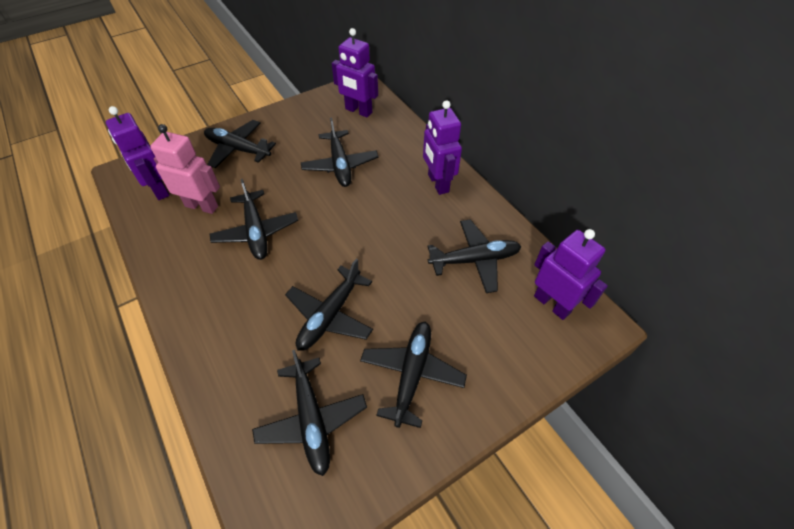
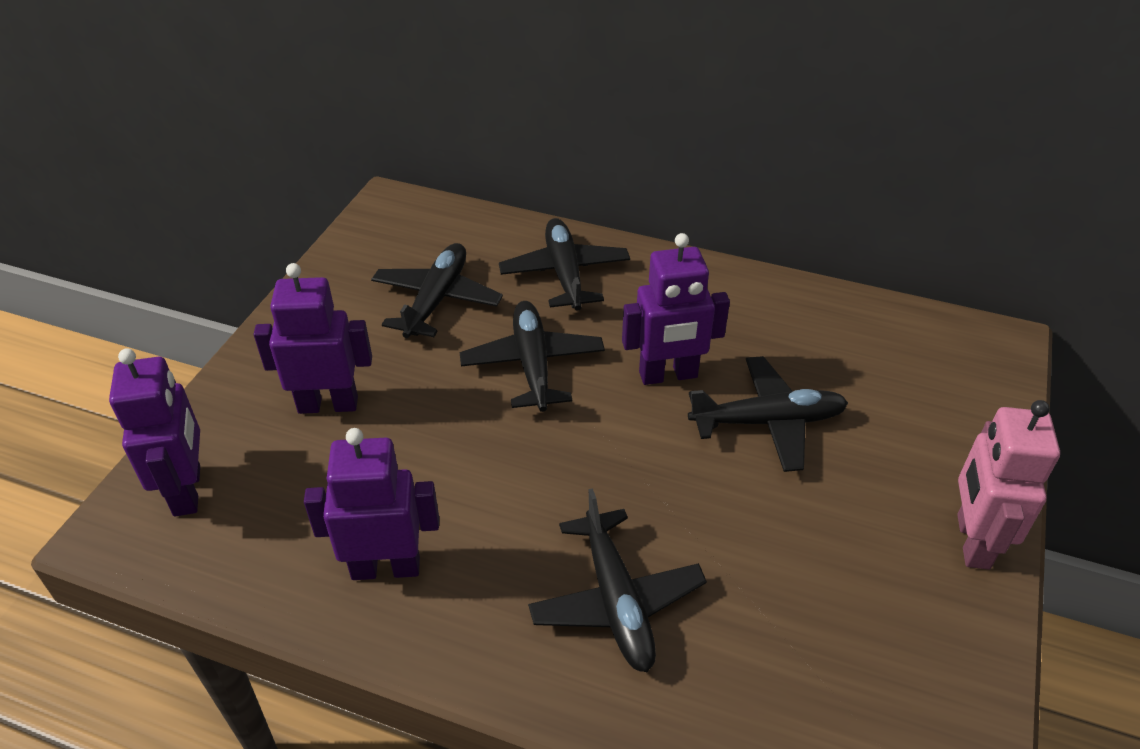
black plane: [204,120,276,168] [209,179,298,260] [252,350,367,476] [285,259,373,351] [301,117,379,187] [360,322,467,428] [428,219,521,293] = 7 -> [371,243,503,338] [460,301,605,412] [499,218,630,311] [528,488,707,672] [688,356,848,472] = 5

